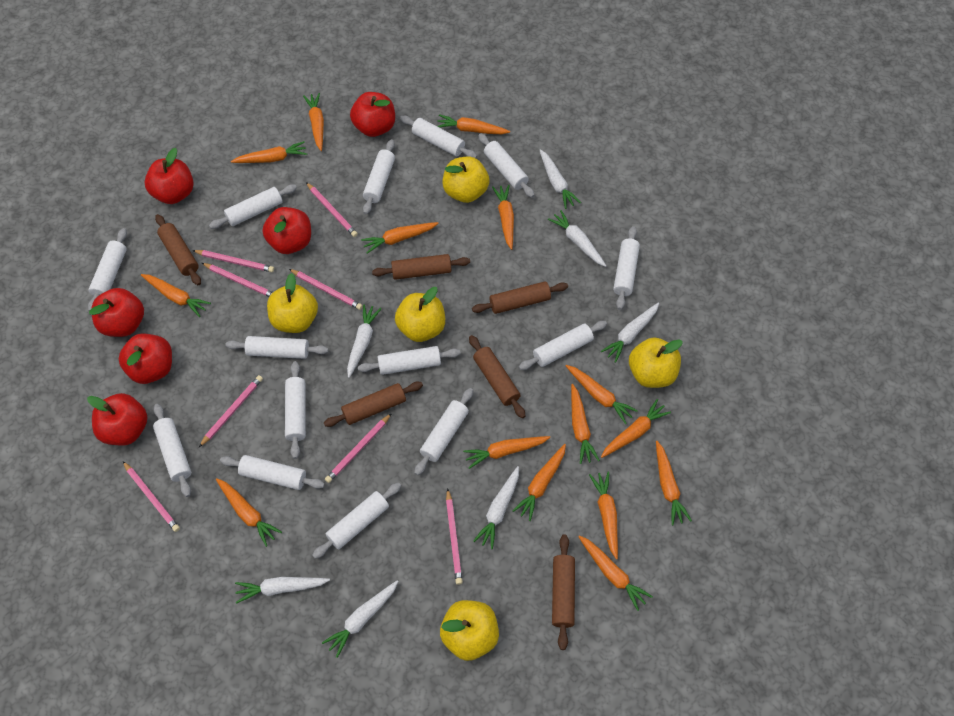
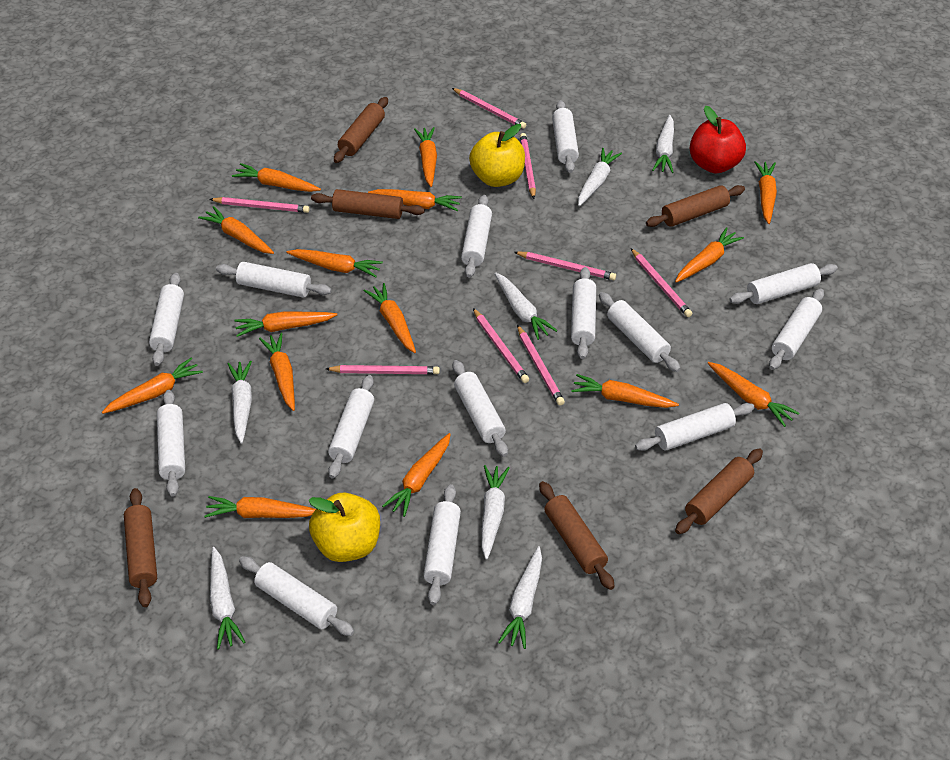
red apple: [87,393,147,446] [89,288,144,337] [119,334,172,384] [145,148,194,204] [262,207,311,254] [350,92,395,137] = 6 -> [690,106,746,174] = 1
yellow apple: [267,273,318,333] [395,287,445,342] [440,600,499,661] [442,157,489,203] [629,337,683,388] = 5 -> [308,493,380,562] [469,124,525,187] = 2

